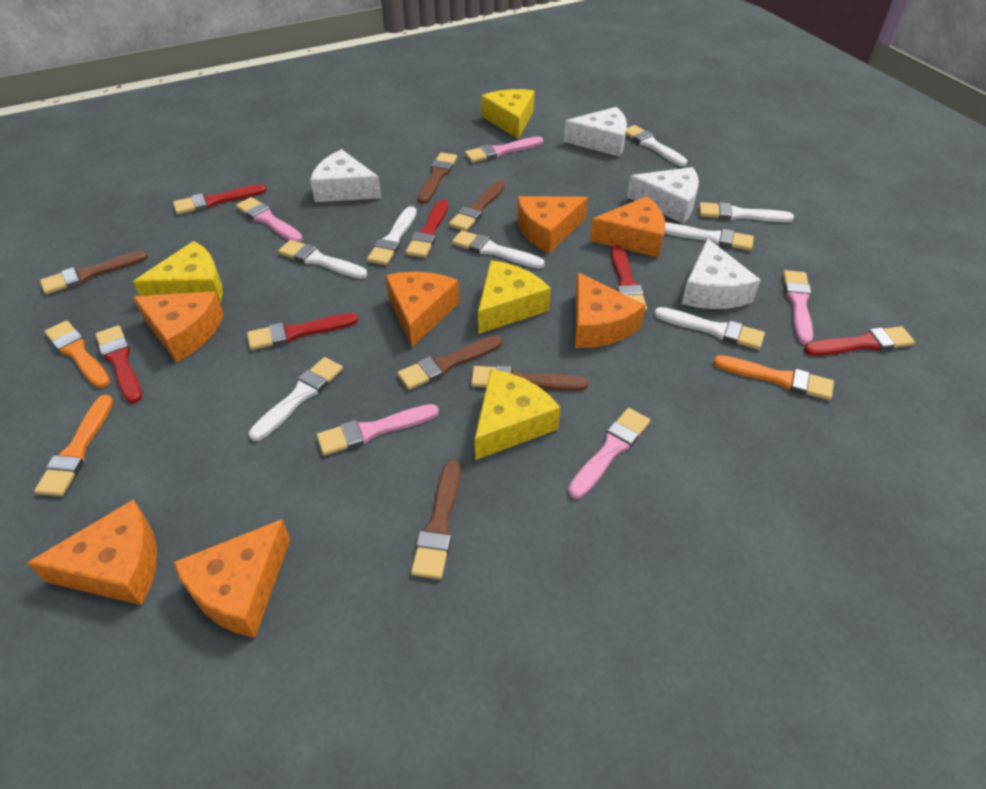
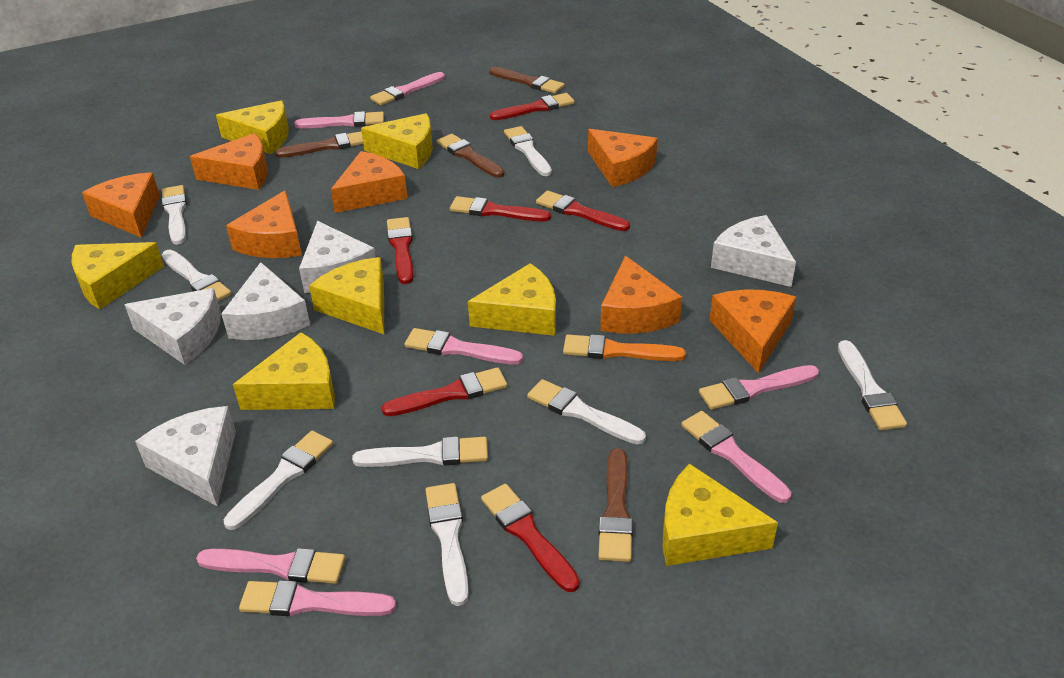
brown brush: [40,251,148,295] [397,336,502,390] [411,460,461,579] [418,153,457,204] [449,180,505,231] [471,365,588,391] = 6 -> [275,131,363,158] [437,134,504,178] [489,67,565,94] [598,448,633,562] = 4
orange brush: [34,395,113,496] [44,320,110,388] [713,355,834,400] = 3 -> [563,334,686,361] = 1
pink brush: [236,197,303,242] [316,404,439,456] [465,136,543,163] [568,408,650,499] [783,270,813,344] = 5 -> [196,548,345,584] [239,580,396,616] [294,111,384,129] [370,72,445,106] [404,328,523,364] [681,411,791,503] [699,365,819,410] = 7
white cheese: [310,149,381,202] [564,107,627,157] [627,167,699,224] [682,238,761,309] = 4 -> [124,288,221,365] [135,406,236,506] [221,262,310,340] [299,221,376,293] [711,215,796,287] = 5
yellow cheese: [133,241,223,302] [475,369,560,460] [478,260,551,334] [481,89,535,139] = 4 -> [72,242,164,309] [216,100,289,154] [233,332,335,410] [309,257,384,334] [361,113,433,169] [468,263,556,336] [663,464,778,566] = 7

